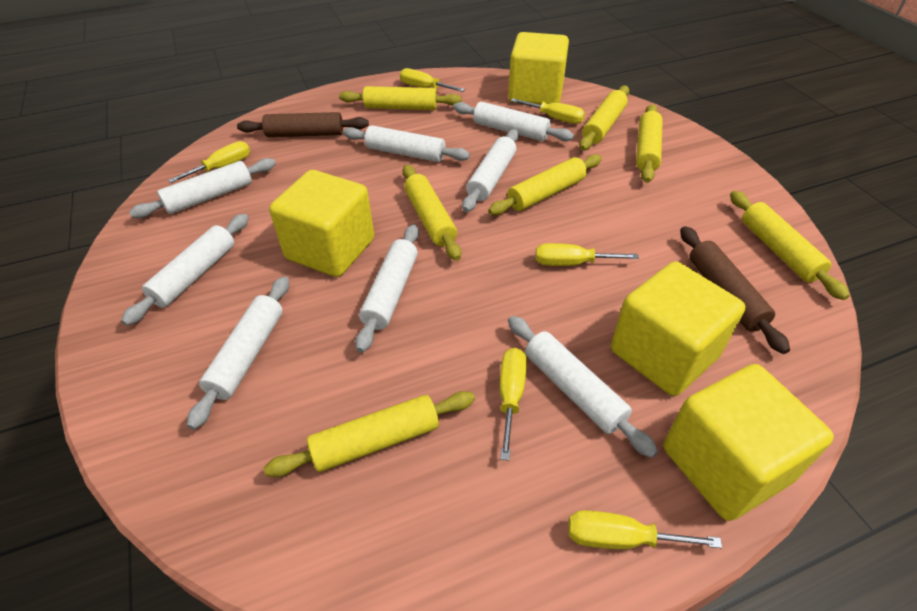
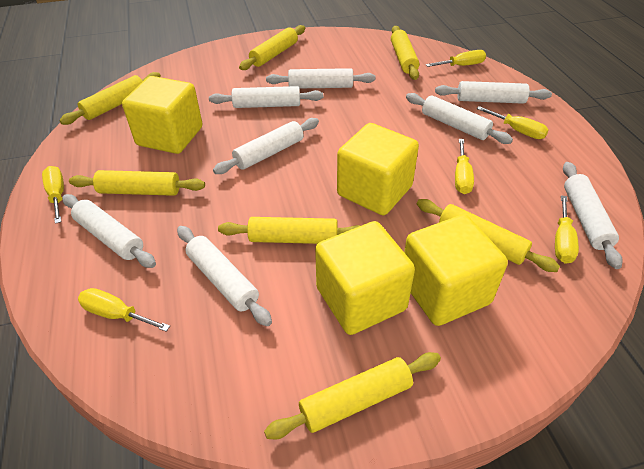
brown rolling pin: [237,112,369,137] [680,226,790,354] = 2 -> none = 0

